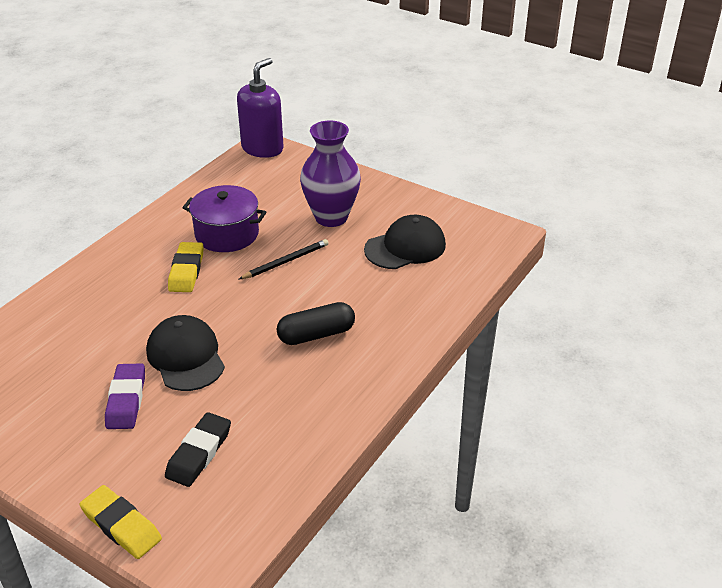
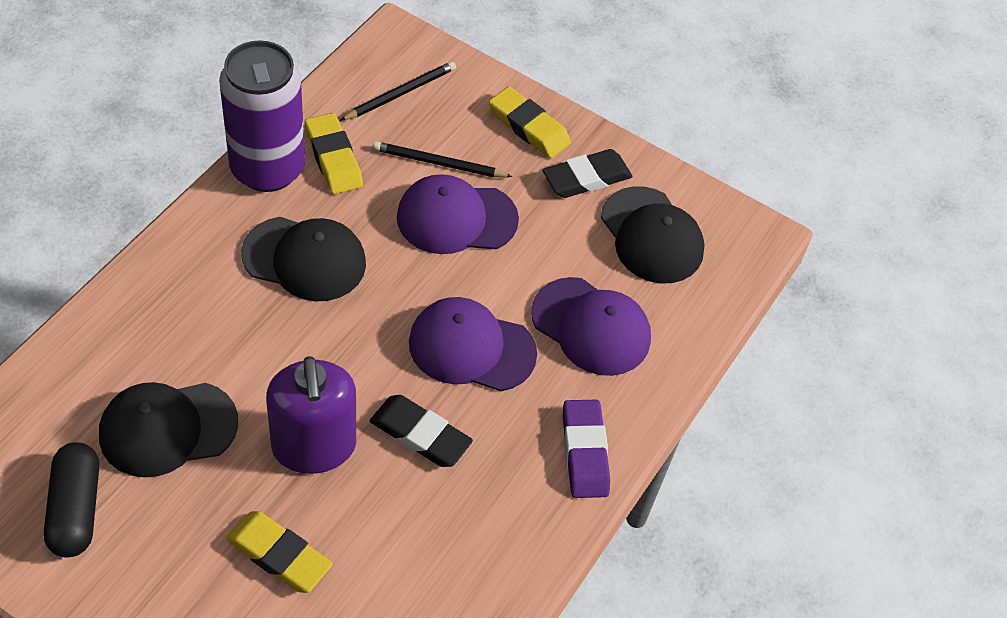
black cap: [146,315,225,391] [364,215,446,269] = 2 -> [99,382,238,477] [241,217,366,302] [601,186,705,283] = 3
black eraser: [165,412,231,487] = 1 -> [370,395,473,467] [542,149,633,198] = 2
black pencil: [239,239,329,279] = 1 -> [340,61,456,121] [373,141,513,177] = 2
purple can: none = 0 -> [219,40,305,192] = 1
purple cap: none = 0 -> [397,174,519,254] [409,297,537,391] [531,277,651,376] = 3
purple pot: [183,185,266,252] = 1 -> none = 0
purple vase: [300,121,361,227] = 1 -> none = 0
yellow eraser: [80,485,162,559] [168,242,203,292] = 2 -> [226,511,333,593] [305,113,363,194] [489,86,571,158] = 3

